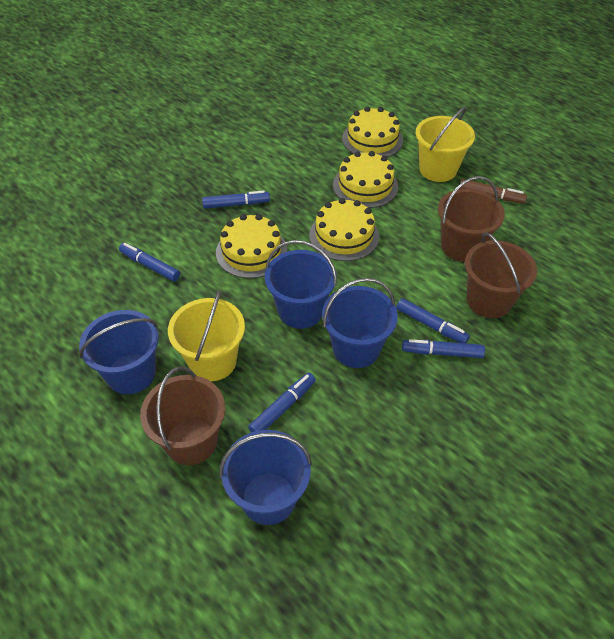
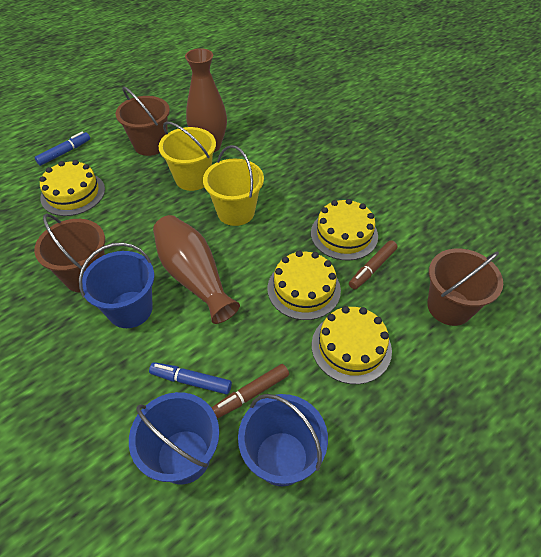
blue bucket: [79,310,159,394] [219,430,312,525] [265,240,337,329] [322,278,398,368] = 4 -> [79,242,154,328] [129,392,219,484] [238,394,328,486] = 3
blue marker: [119,243,180,282] [202,190,270,209] [248,373,316,433] [396,298,470,343] [402,339,485,358] = 5 -> [34,132,90,166] [149,362,232,395] = 2
brown marker: [460,179,527,204] = 1 -> [212,364,289,418] [349,240,398,290] = 2
brown vase: none = 0 -> [153,215,240,324] [185,48,227,153] = 2

